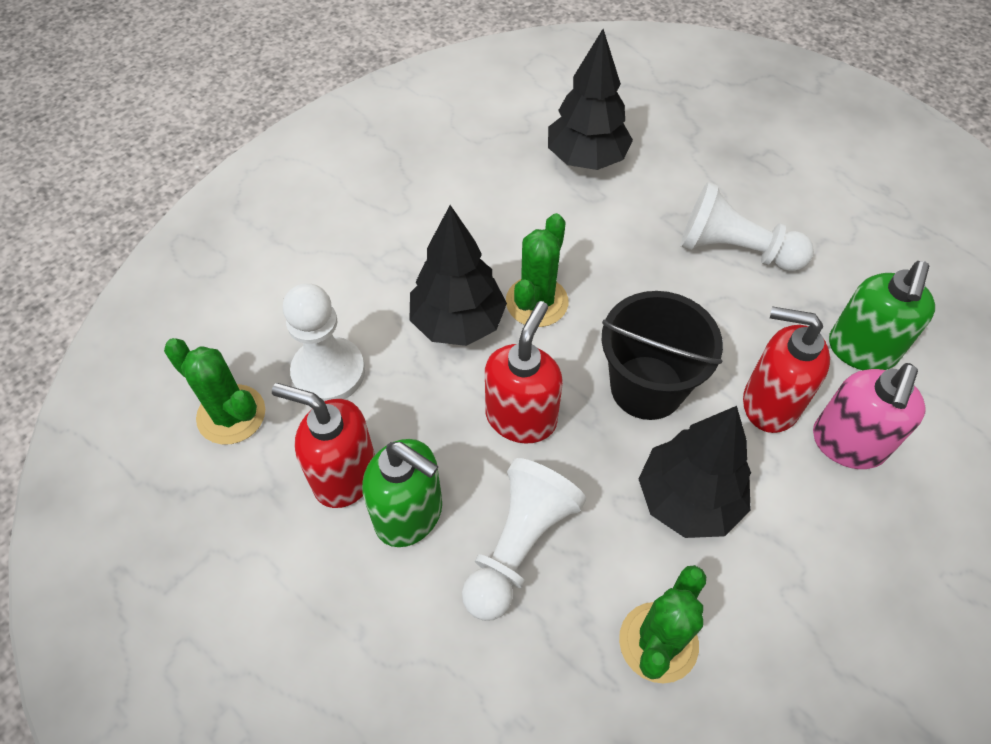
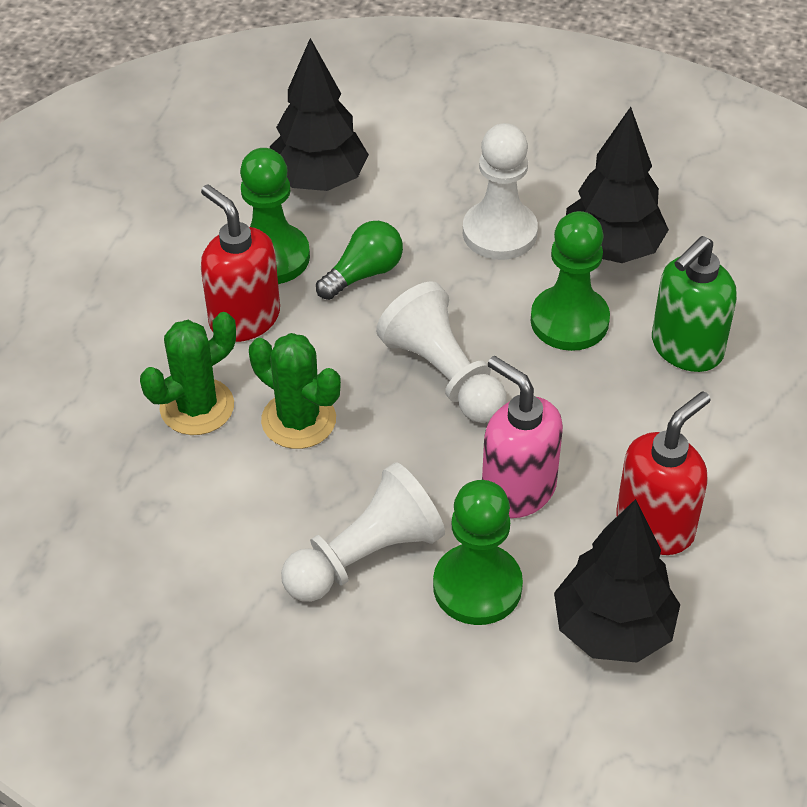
black bucket: [601,291,723,420] = 1 -> none = 0
green cactus: [164,338,265,445] [506,213,568,327] [619,565,706,684] = 3 -> [140,312,236,435] [249,333,341,449] = 2
green light bulb: none = 0 -> [316,221,403,300] = 1
green pawn: none = 0 -> [240,148,310,284] [433,480,523,625] [531,211,610,351] = 3
green soap dispenser: [362,439,442,547] [829,261,935,370] = 2 -> [652,236,737,372] = 1
red soap dispenser: [272,383,375,508] [485,301,563,443] [743,306,830,433] = 3 -> [201,184,280,342] [616,392,711,555] = 2

